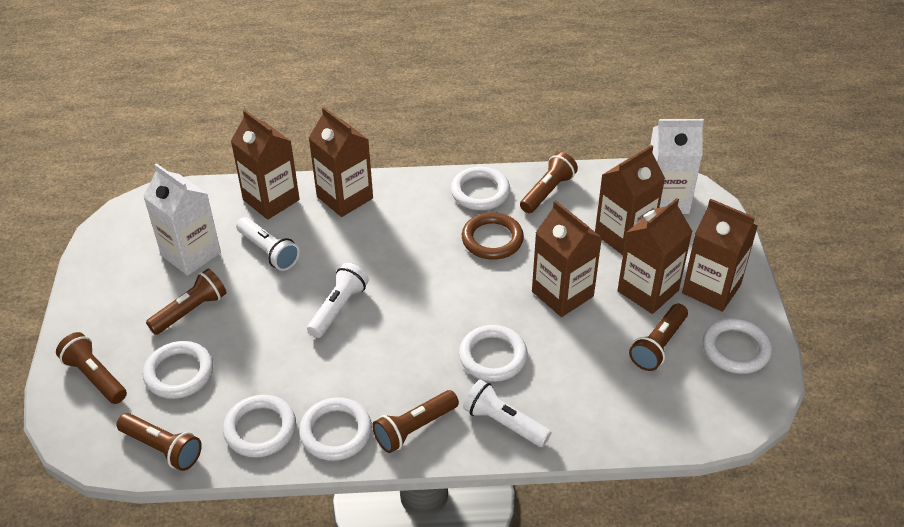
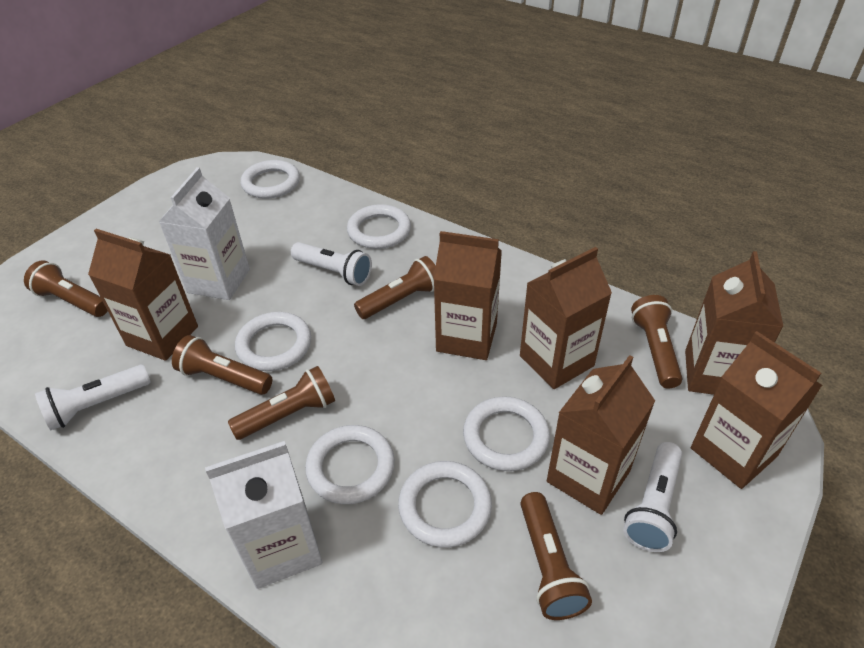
brown ring: [462,212,524,260] = 1 -> none = 0

